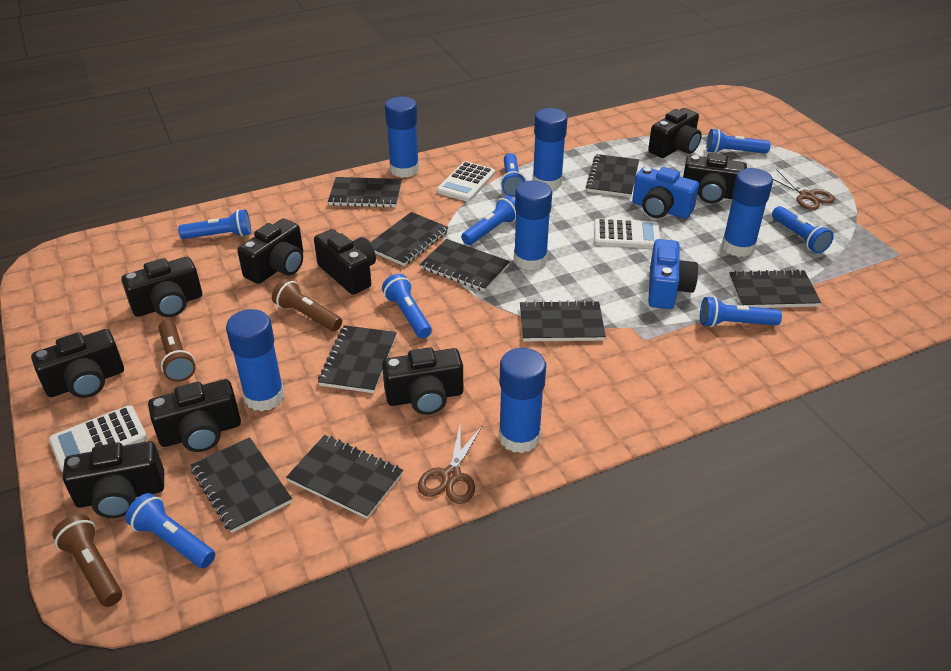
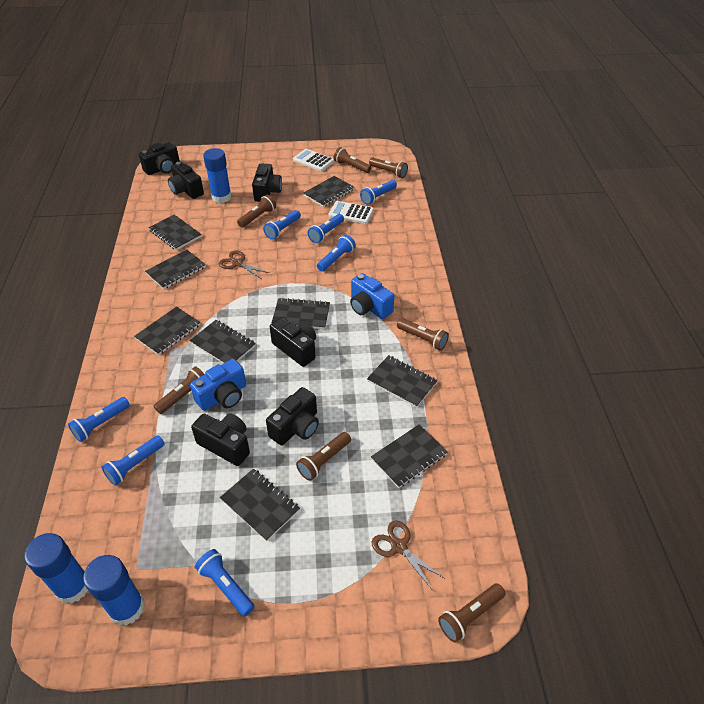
black camera: [31,329,124,398] [63,441,164,518] [121,257,202,317] [148,379,241,452] [237,219,303,284] [314,229,376,295] [382,347,463,415] [648,108,702,158] [683,153,747,203] = 9 -> [139,142,180,175] [168,162,204,199] [191,413,250,466] [252,164,282,202] [266,387,319,445] [270,317,316,367] = 6
blue flashlight: [125,493,215,568] [178,209,251,239] [382,274,432,339] [461,196,516,245] [501,153,526,197] [700,296,782,327] [706,129,770,153] [772,206,834,253] = 8 -> [68,397,130,442] [102,435,164,485] [195,549,255,617] [263,210,301,240] [307,214,344,243] [317,235,356,271] [360,180,397,205] = 7
blue glue stick: [226,309,285,411] [385,97,419,178] [499,348,546,453] [514,180,552,271] [532,108,568,190] [721,168,773,257] = 6 -> [24,533,88,604] [83,555,145,626] [203,148,231,203] = 3
brown flashlight: [52,514,122,607] [158,320,196,382] [272,279,342,331] = 3 -> [154,366,205,414] [237,195,276,228] [296,432,351,481] [334,147,371,173] [369,158,408,178] [397,318,449,351] [438,583,505,643] = 7
white calculator: [49,405,147,473] [437,161,495,202] [594,218,660,248] = 3 -> [293,149,335,171] [329,201,374,224] = 2

